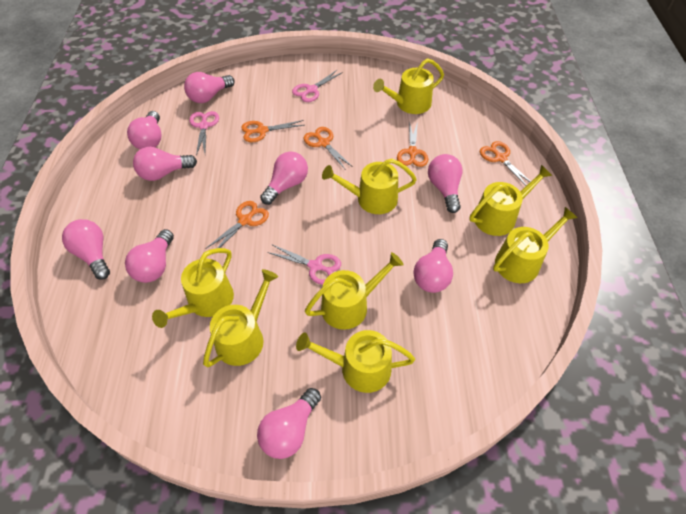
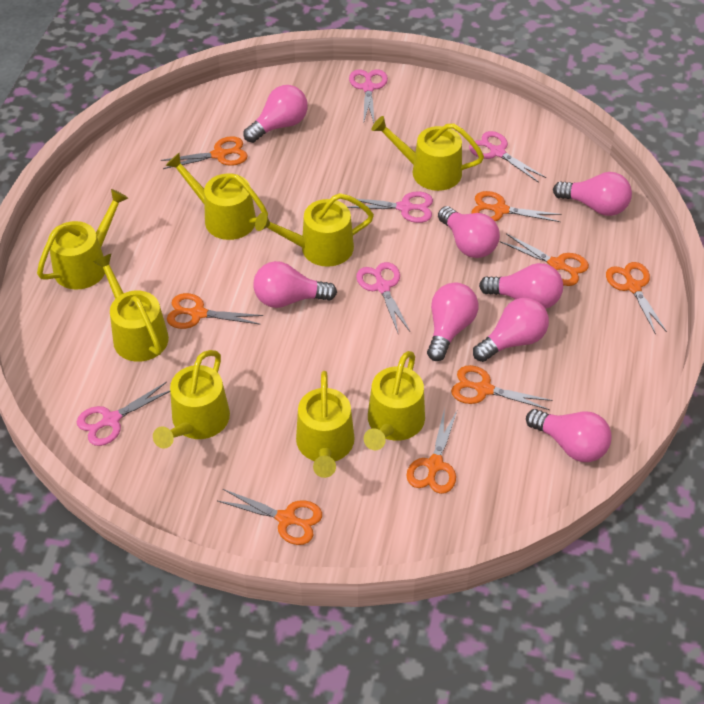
orange scissors: [205,201,269,249] [241,120,305,142] [304,127,353,170] [397,121,428,167] [480,141,531,186] = 5 -> [160,136,248,169] [167,293,263,329] [218,489,322,545] [406,408,458,494] [451,365,552,410] [471,191,562,222] [500,234,589,286] [606,262,667,335] = 8
pink light bulb: [62,219,110,280] [125,229,174,283] [127,111,161,149] [133,147,197,181] [184,72,235,103] [257,388,321,459] [260,151,308,205] [413,239,453,293] [428,154,462,213] = 9 -> [244,85,308,143] [253,261,337,308] [427,282,478,361] [438,206,500,258] [473,298,549,362] [479,263,563,309] [526,409,612,462] [553,172,632,216] = 8
pink scissors: [189,111,219,156] [267,244,341,285] [292,69,343,102] = 3 -> [77,382,170,446] [348,191,433,223] [349,69,388,124] [356,262,410,333] [469,131,546,183] = 5

